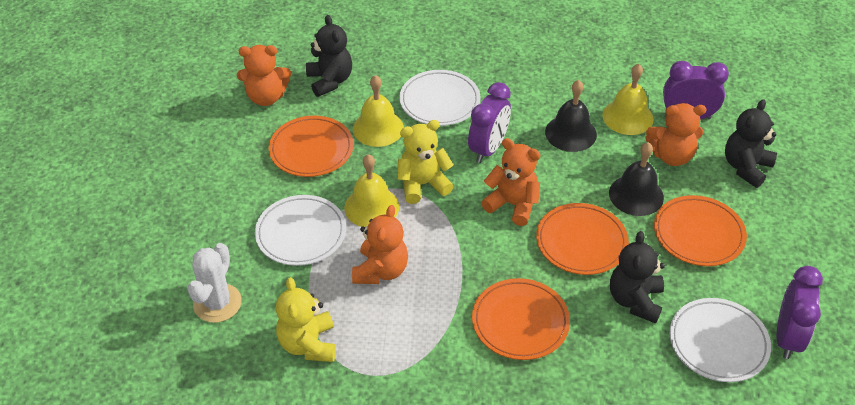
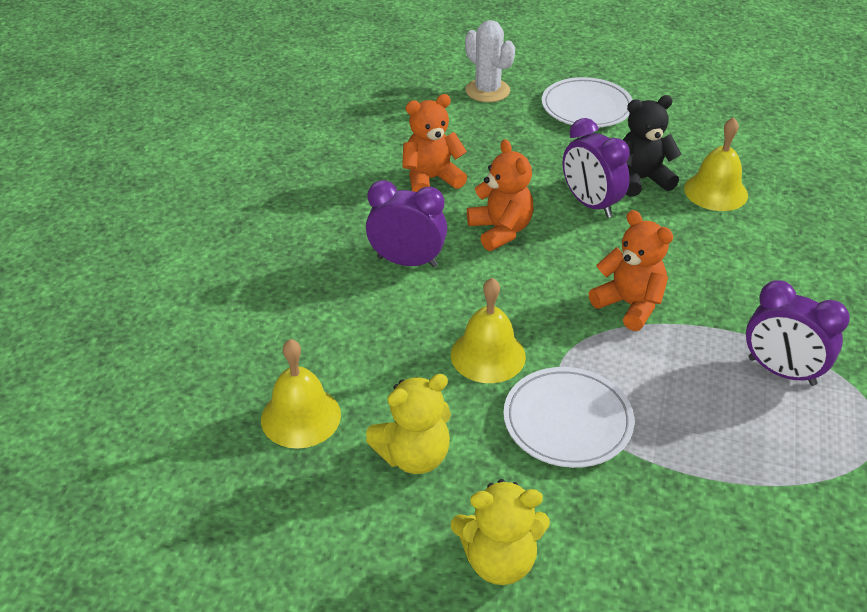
black bell: [545,80,597,152] [609,142,664,216] = 2 -> none = 0
black teddy bear: [306,15,352,97] [610,231,665,323] [725,99,777,188] = 3 -> [623,95,682,197] = 1
orange plate: [269,116,353,177] [472,278,570,360] [536,203,629,275] [654,195,747,266] = 4 -> none = 0
orange teddy bear: [237,45,291,106] [352,205,408,284] [481,138,540,226] [645,103,707,166] = 4 -> [402,94,467,192] [467,139,534,251] [589,210,673,331] = 3
white plate: [255,195,346,266] [399,70,480,126] [670,298,771,382] = 3 -> [503,367,634,468] [542,77,633,127] = 2

